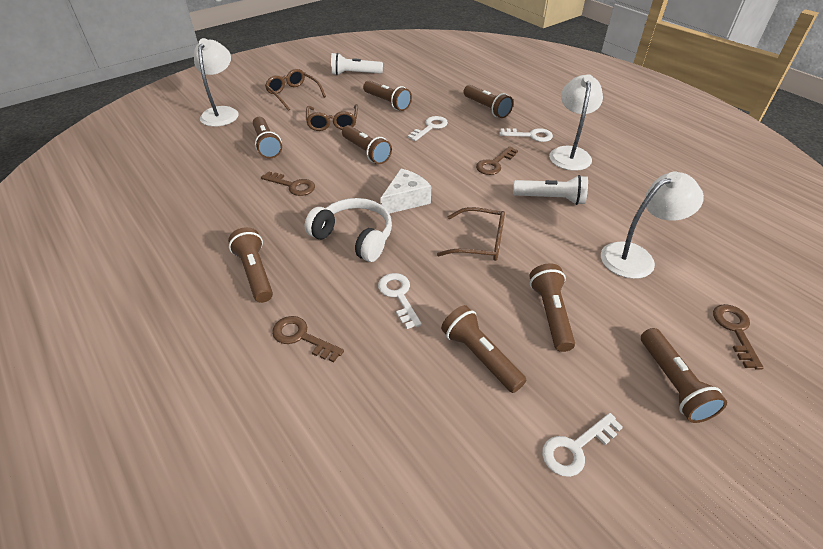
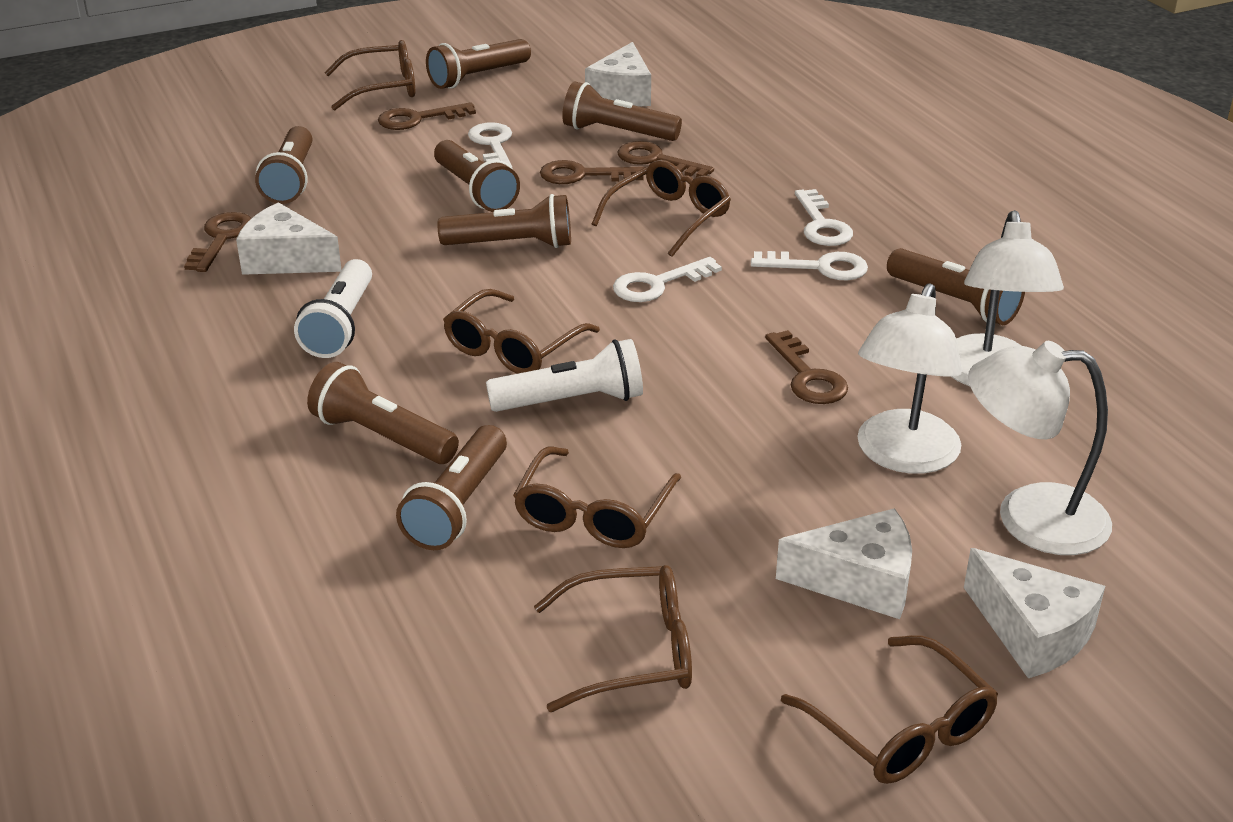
brown glasses: [265,69,326,111] [306,104,358,131] [437,207,505,261] = 3 -> [324,40,415,110] [443,289,600,374] [513,447,681,548] [534,565,692,712] [592,160,731,257] [781,635,998,784] = 6
brown key: [261,171,315,196] [272,316,344,362] [476,146,518,175] [713,304,764,370] = 4 -> [184,212,252,272] [378,102,476,130] [540,160,645,184] [618,141,714,177] [765,330,848,404] = 5
white cheese: [380,168,431,214] = 1 -> [236,202,341,275] [585,42,651,107] [776,508,912,619] [964,548,1105,678] = 4
white headphones: [305,198,392,262] = 1 -> none = 0

